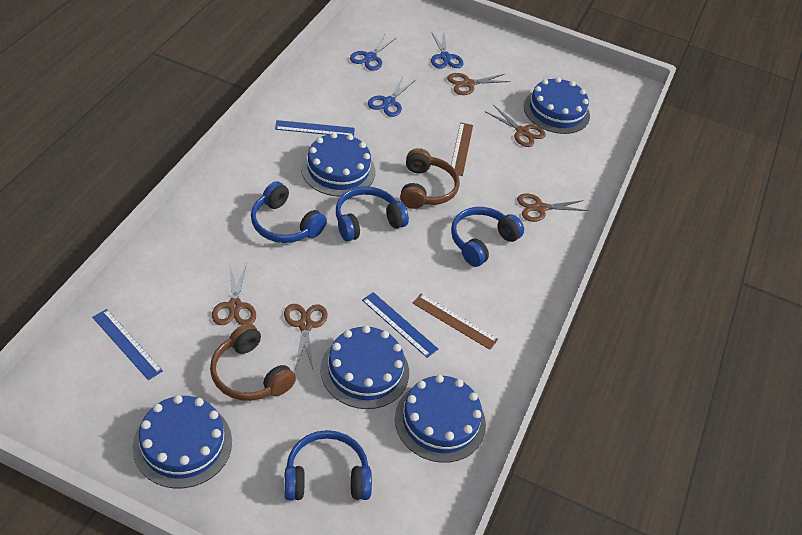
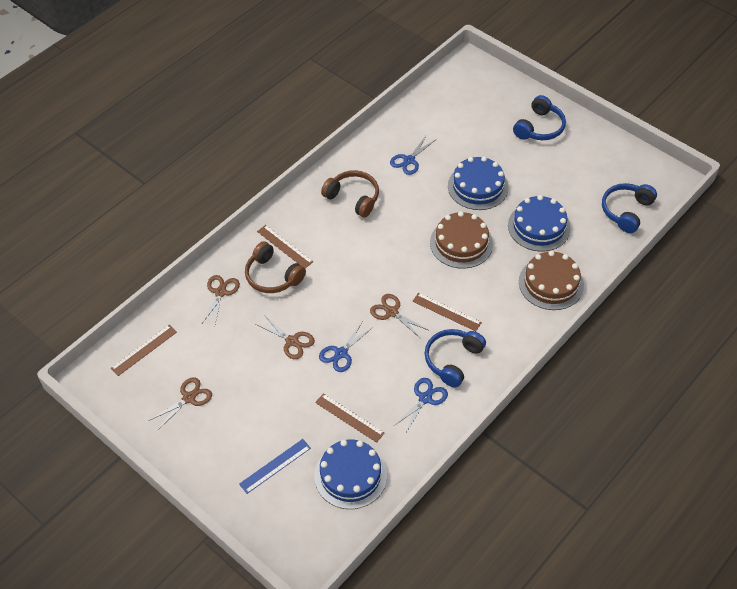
blue cake: [133,395,232,488] [301,132,376,197] [320,325,409,409] [395,375,486,463] [524,77,590,134] = 5 -> [314,440,387,509] [448,157,508,210] [508,195,571,251] = 3
blue headphones: [251,181,327,243] [284,430,372,501] [336,186,409,241] [451,207,524,267] = 4 -> [424,329,486,388] [513,95,566,140] [602,183,657,233] = 3
blue ruler: [92,309,163,380] [275,120,355,137] [362,292,438,358] = 3 -> [239,439,311,494] = 1
brown cake: none = 0 -> [430,211,493,269] [519,251,584,310] = 2
brown ruler: [412,294,498,350] [451,122,473,176] = 2 -> [111,325,177,376] [257,225,313,268] [315,393,384,443] [412,293,482,331] = 4
brown scissors: [212,263,256,325] [284,304,328,369] [447,73,510,95] [484,105,546,147] [517,193,588,222] = 5 -> [150,377,212,430] [201,275,240,325] [256,315,315,359] [370,294,430,339] = 4

